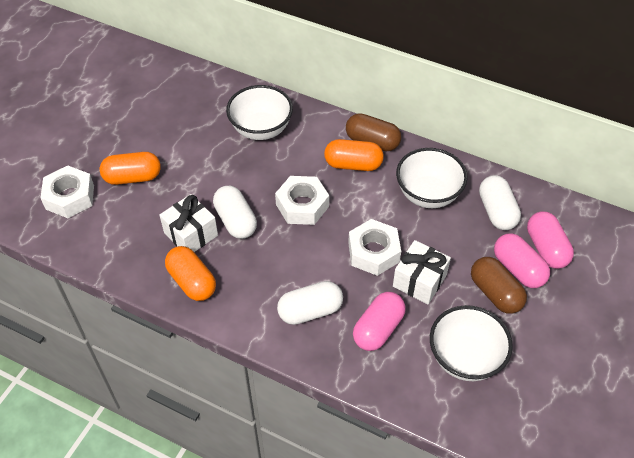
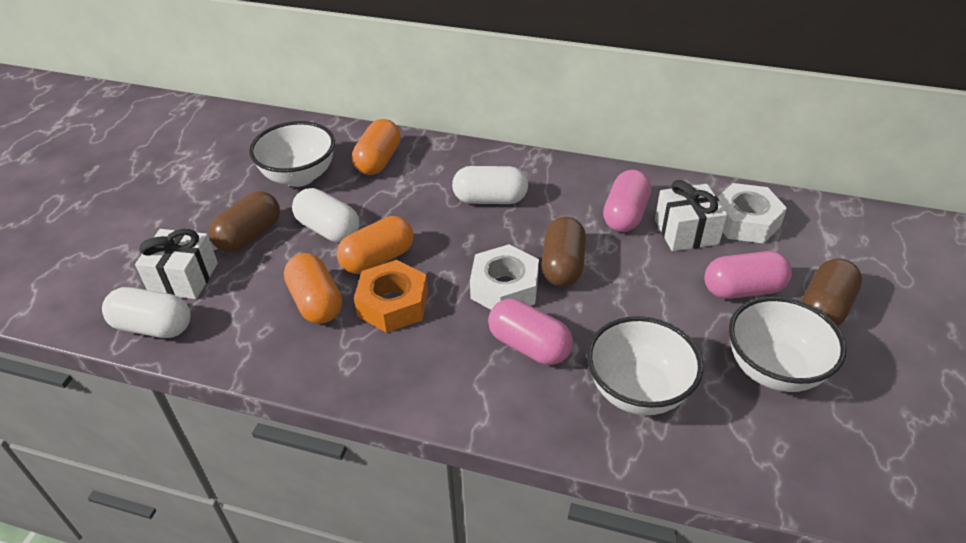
brown capsule: [346,113,401,151] [471,257,527,314] = 2 -> [209,191,280,252] [541,217,586,287] [801,258,862,326] = 3
orange nut: none = 0 -> [354,260,428,333] = 1
white nut: [40,166,94,218] [275,176,329,225] [348,219,401,276] = 3 -> [470,244,539,310] [718,183,787,244] = 2

